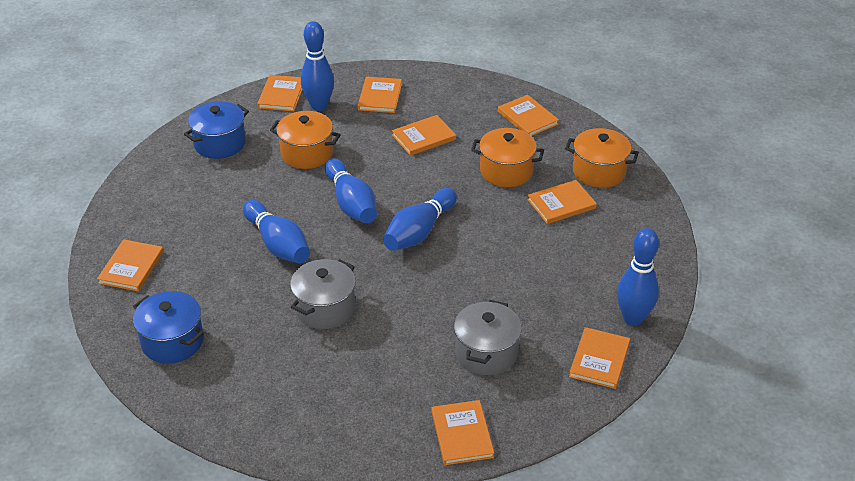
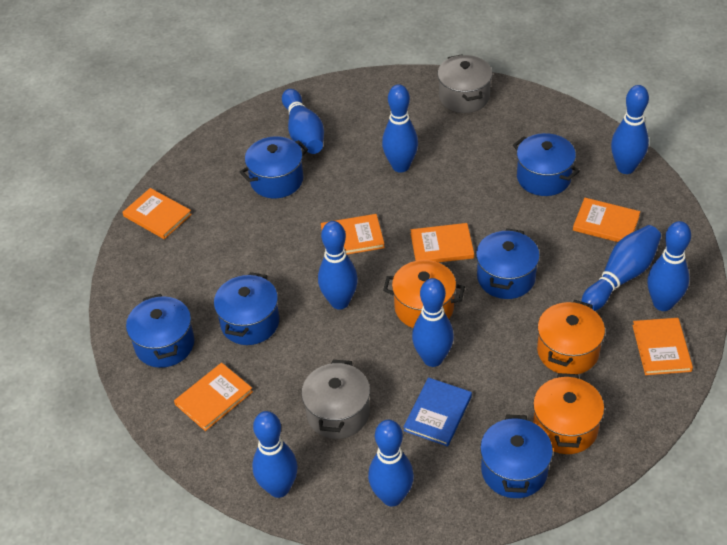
blue book: none = 0 -> [403,377,472,447] = 1
blue bowling pin: [243,200,310,264] [301,21,334,111] [325,158,377,223] [383,188,457,251] [617,228,659,326] = 5 -> [252,411,298,498] [282,89,324,154] [318,221,358,310] [368,420,414,507] [382,84,418,173] [412,278,454,367] [581,225,661,311] [611,85,649,174] [647,221,691,311] = 9
blue pot: [133,291,204,364] [184,101,249,159] = 2 -> [126,294,194,368] [214,272,279,345] [240,136,308,198] [476,228,540,299] [480,414,553,498] [513,133,580,196] = 6
orange book: [97,239,164,292] [257,75,302,112] [358,76,402,113] [392,115,456,156] [431,400,494,465] [498,95,559,136] [527,180,597,224] [569,327,630,389] = 8 -> [123,188,192,239] [174,363,253,431] [321,214,385,255] [411,223,474,262] [573,198,640,242] [632,318,693,375] = 6

